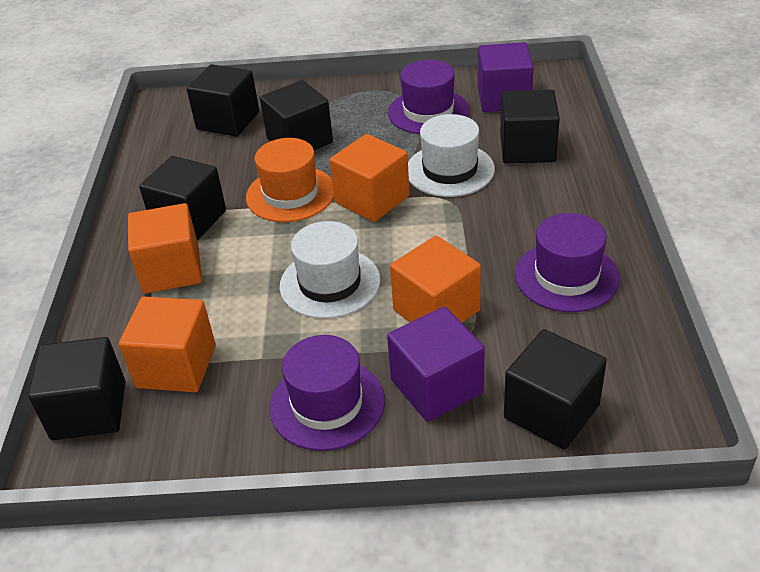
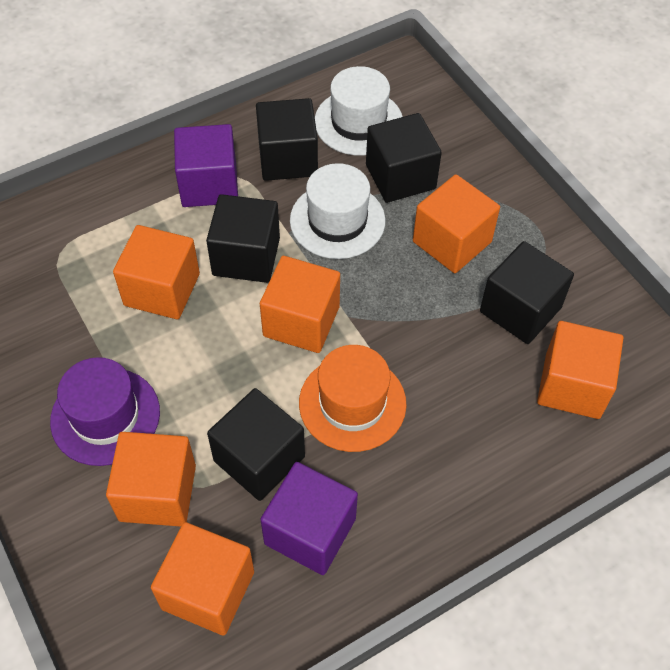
black cube: [28,337,126,440] [139,156,226,241] [187,64,259,137] [260,80,333,150] [500,90,560,163] [504,329,607,450] = 6 -> [206,194,280,283] [207,388,305,501] [256,98,318,181] [366,113,442,203] [480,241,574,344] = 5
orange cube: [119,297,216,392] [128,203,202,294] [330,134,410,222] [390,236,481,323] = 4 -> [106,432,196,527] [113,225,200,319] [151,522,254,635] [260,256,340,353] [413,174,500,273] [537,321,623,419] = 6
purple hat: [269,335,385,451] [388,60,470,134] [515,213,620,312] = 3 -> [50,357,160,466] = 1

